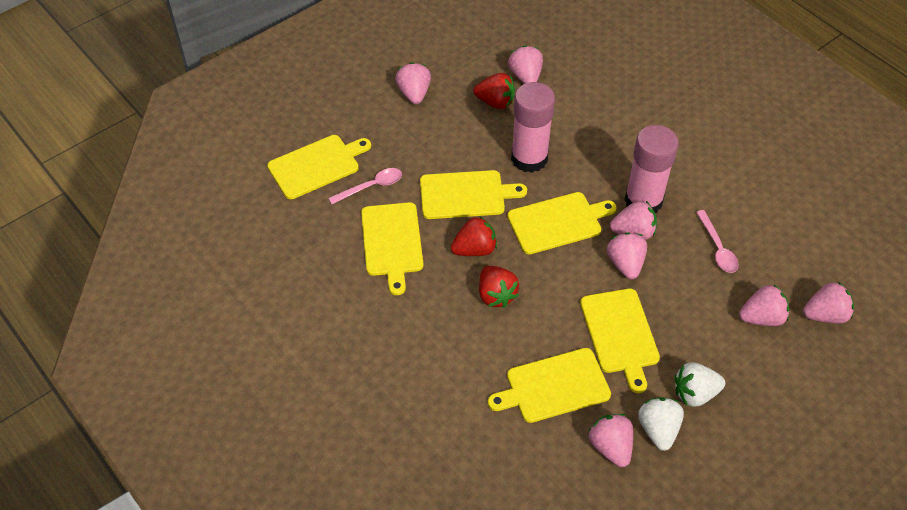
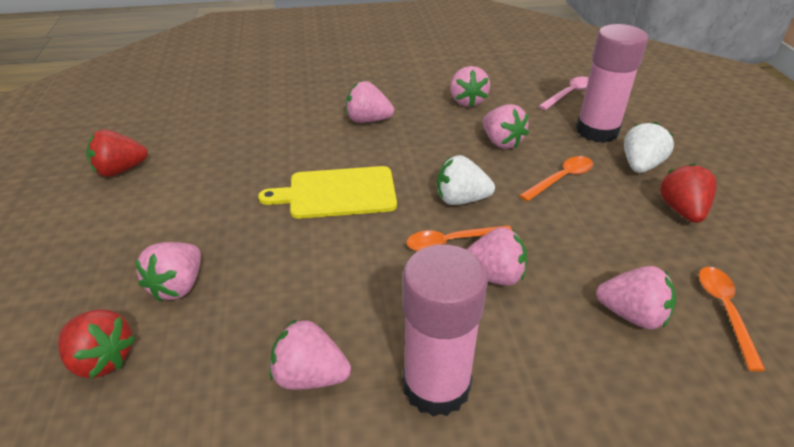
orange spoon: none = 0 -> [407,225,512,251] [519,156,593,201] [699,267,765,371] = 3
pink spoon: [328,168,402,204] [696,210,739,273] = 2 -> [539,77,589,110] = 1
yellow cutting board: [267,135,371,199] [361,202,423,295] [420,170,527,219] [488,348,611,423] [507,192,617,254] [580,288,660,393] = 6 -> [258,166,397,219] = 1

